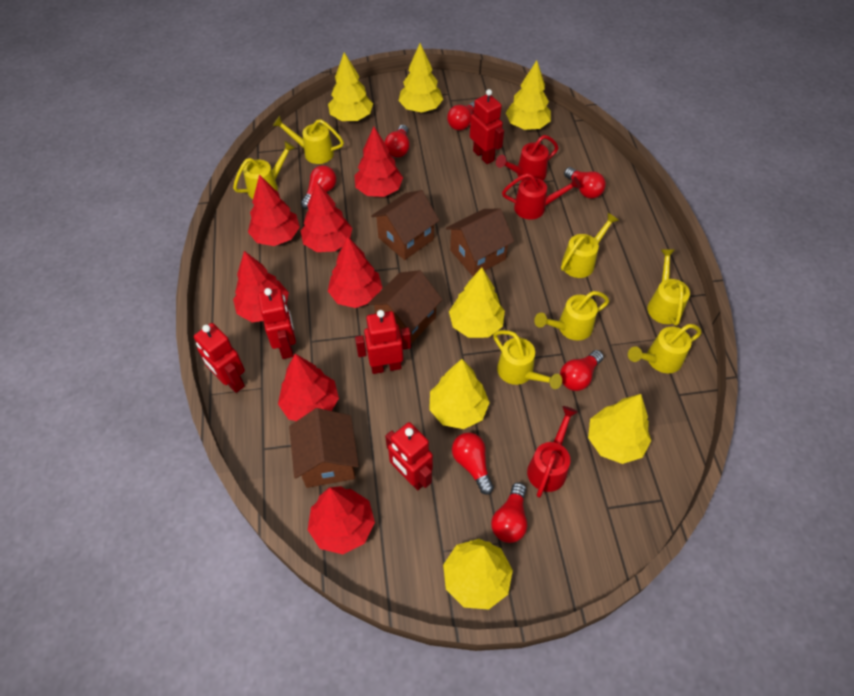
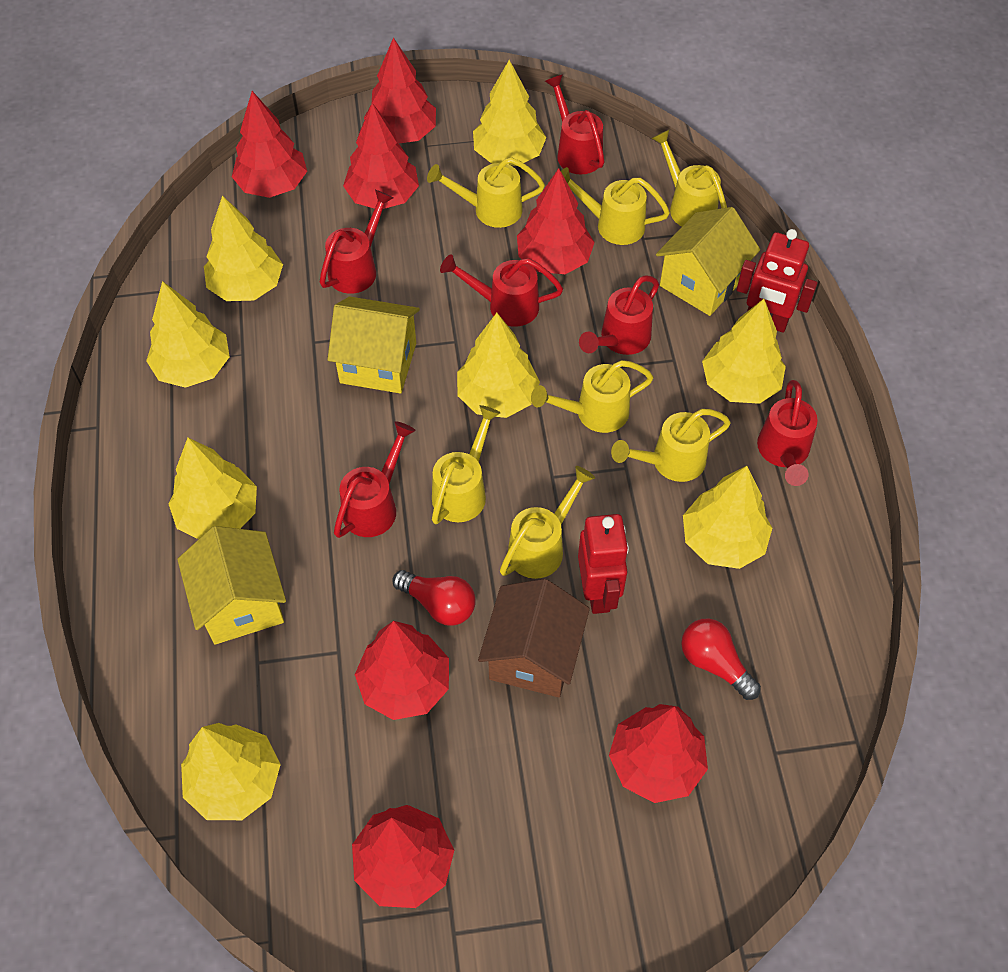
brown house: [289,408,359,488] [368,270,442,344] [371,190,440,260] [446,208,514,276] = 4 -> [478,579,590,698] = 1
red light bulb: [301,165,336,209] [385,125,410,158] [447,102,475,130] [452,433,494,494] [491,482,527,543] [560,350,604,391] [564,167,606,199] = 7 -> [392,570,476,626] [681,618,761,700] = 2
red robot: [194,323,245,393] [258,288,296,359] [355,310,411,374] [385,422,433,490] [470,89,504,164] = 5 -> [578,514,629,614] [737,229,817,333] = 2
red watering can: [496,135,559,180] [502,173,581,220] [527,406,578,498] = 3 -> [320,190,394,294] [334,421,416,538] [440,254,563,327] [545,74,604,174] [579,275,659,355] [757,380,818,486] = 6
yellow house: none = 0 -> [177,526,286,645] [328,297,420,394] [656,207,760,316] = 3
yellow tree: [328,52,373,121] [399,43,443,113] [429,359,490,429] [443,539,513,610] [449,268,505,338] [506,60,551,130] [588,394,651,464] = 7 -> [146,281,230,388] [168,438,257,539] [181,723,281,820] [204,196,283,301] [457,313,540,418] [473,60,546,166] [683,466,772,569] [702,299,786,404] = 8

